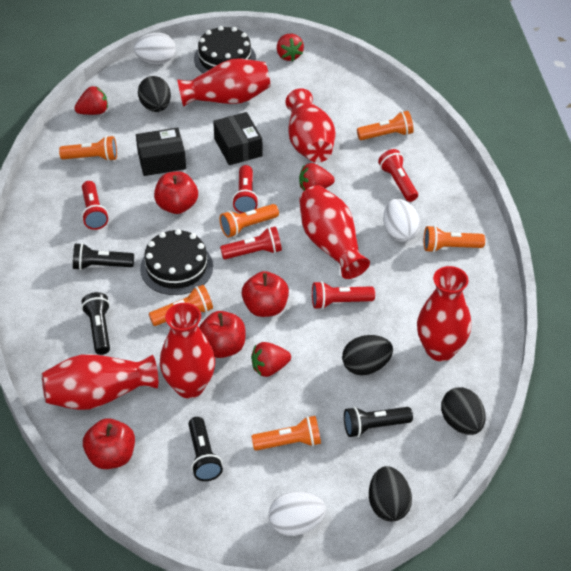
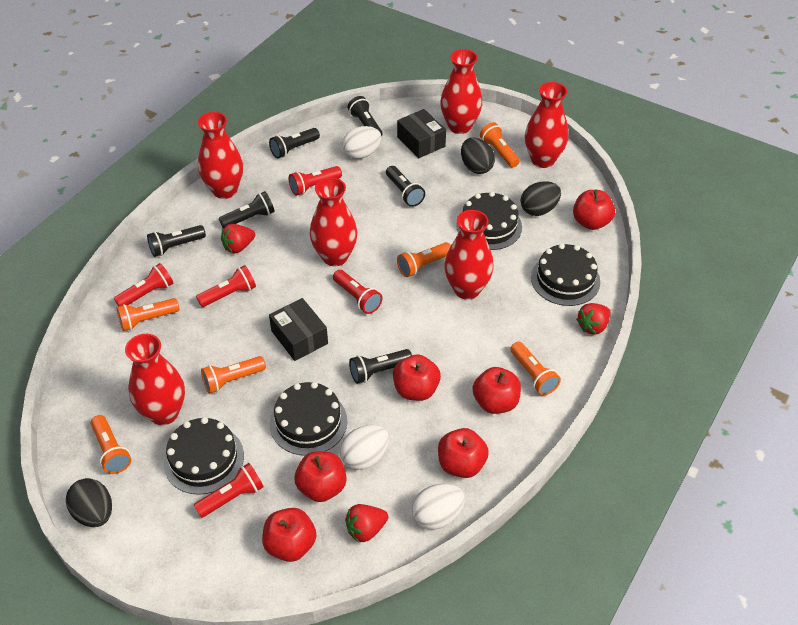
black cake: [140,229,213,295] [194,26,256,73] = 2 -> [163,417,244,495] [270,382,347,456] [456,192,522,250] [531,243,600,306] = 4
black egg: [138,76,171,112] [342,335,393,375] [369,466,412,521] [441,387,486,435] = 4 -> [66,478,112,527] [461,138,495,174] [521,181,561,216] = 3
black flashlight: [73,243,134,270] [81,292,110,355] [188,417,223,481] [344,407,413,437] = 4 -> [147,225,206,257] [219,191,275,229] [269,128,320,159] [348,96,383,137] [349,349,412,384] [386,166,425,207] = 6
red apple: [83,418,135,469] [154,171,198,214] [199,311,246,358] [242,271,289,317] = 4 -> [262,508,316,562] [294,451,347,502] [393,354,441,401] [438,428,489,478] [473,367,521,414] [573,190,615,230] = 6
red strawberry: [74,86,108,115] [251,342,291,377] [277,34,304,61] [299,163,335,191] = 4 -> [221,224,255,253] [345,504,388,543] [576,303,610,335] = 3

